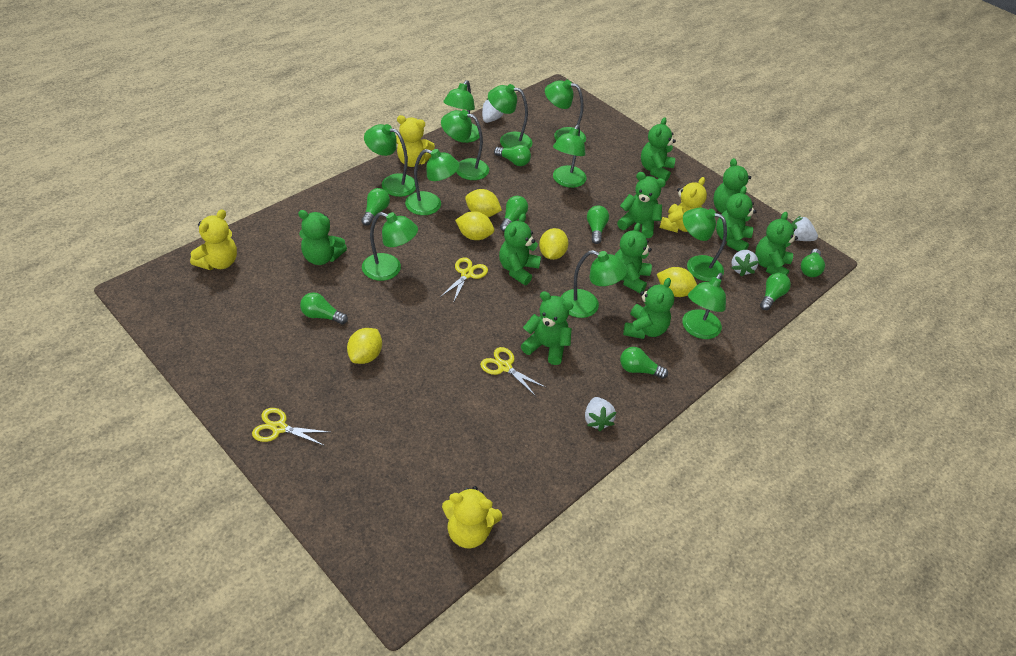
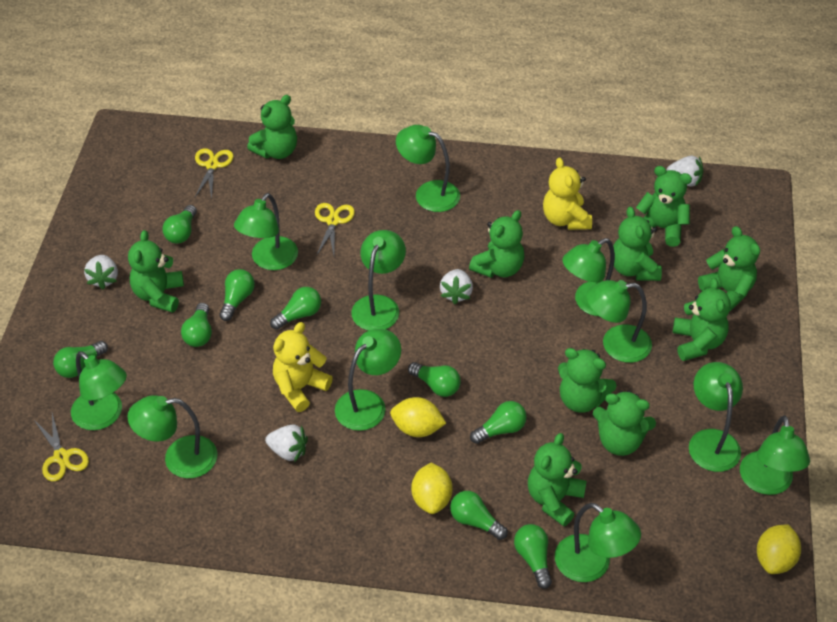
green light bulb: [300,292,348,324] [361,188,390,225] [494,145,531,166] [500,196,528,232] [587,206,609,244] [620,347,668,379] [760,273,791,310] [801,249,825,277] = 8 -> [53,341,108,378] [162,205,197,244] [181,303,212,347] [219,269,255,321] [270,287,321,330] [408,362,461,397] [450,491,508,540] [470,401,527,444] [514,524,552,589] = 9
yellow lemon: [347,328,382,364] [455,211,494,240] [465,189,502,217] [539,228,569,260] [657,267,697,297] = 5 -> [390,397,446,437] [411,463,453,514] [757,524,801,574] = 3
yellow teddy bear: [190,209,237,270] [396,115,435,167] [442,486,502,548] [660,177,707,233] = 4 -> [273,322,333,412] [543,157,592,230] = 2

